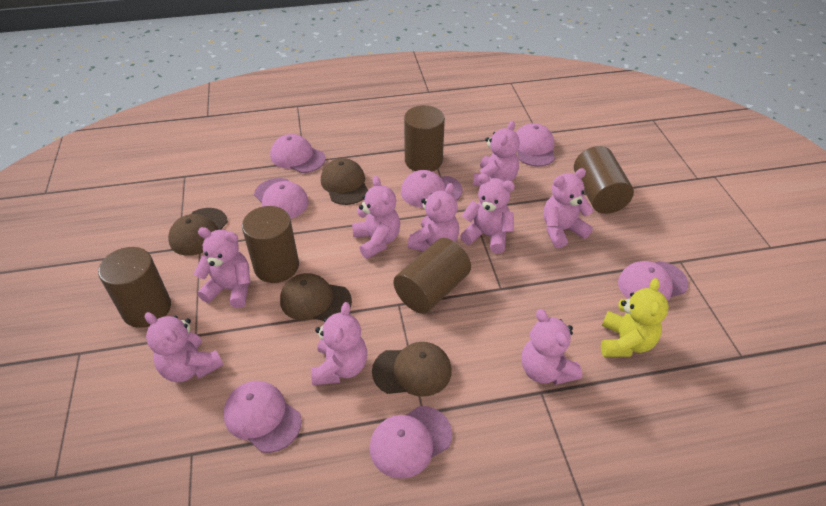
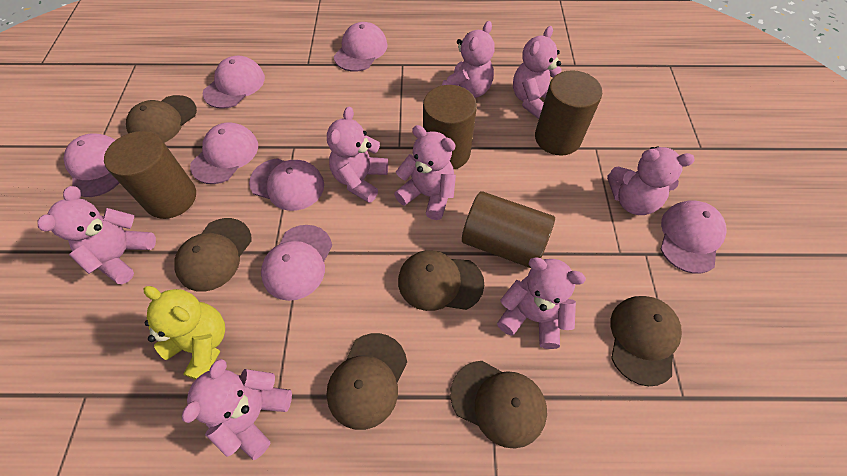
brown cap: [168,208,228,256] [280,273,352,321] [321,158,368,205] [372,342,452,397] = 4 -> [126,95,197,143] [174,218,252,292] [327,333,407,430] [398,250,484,311] [450,361,547,449] [610,296,682,386] = 6
brown cylinder: [98,247,171,328] [242,206,299,283] [393,238,471,314] [404,105,445,171] [574,146,634,214] = 5 -> [104,131,196,219] [423,85,477,169] [462,191,555,268] [535,70,602,156] = 4
pink teddy bear: [145,312,223,382] [194,227,251,308] [311,302,367,385] [352,176,400,259] [408,183,459,251] [460,174,515,254] [473,121,520,186] [521,309,582,385] [543,168,594,248] = 9 -> [37,186,156,284] [182,359,292,460] [327,107,388,203] [394,125,456,220] [442,21,495,98] [497,257,586,349] [513,26,561,119] [607,146,695,215] = 8

